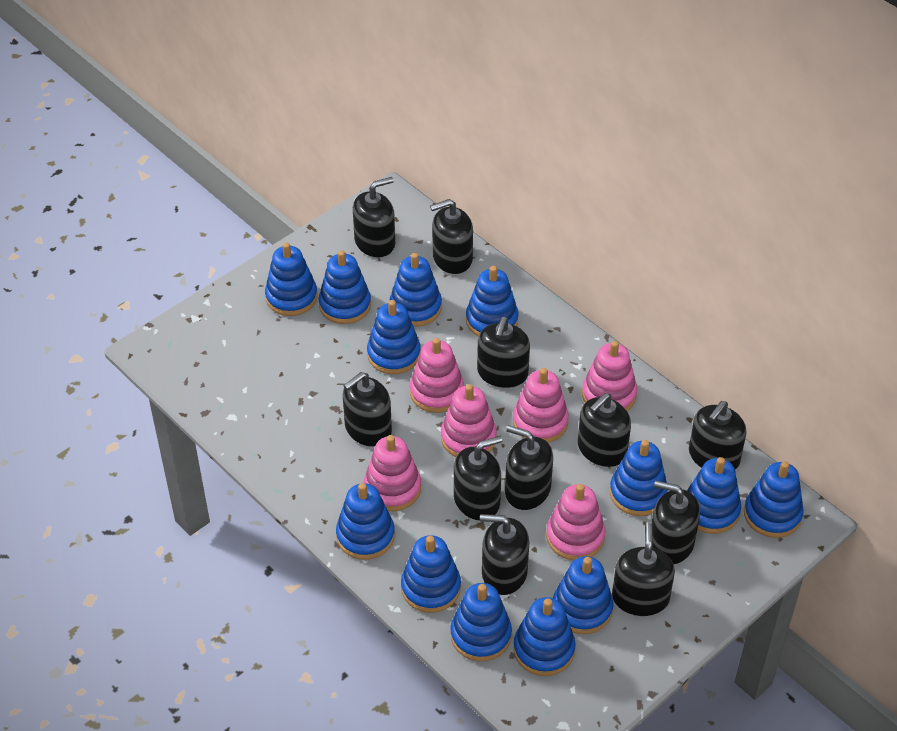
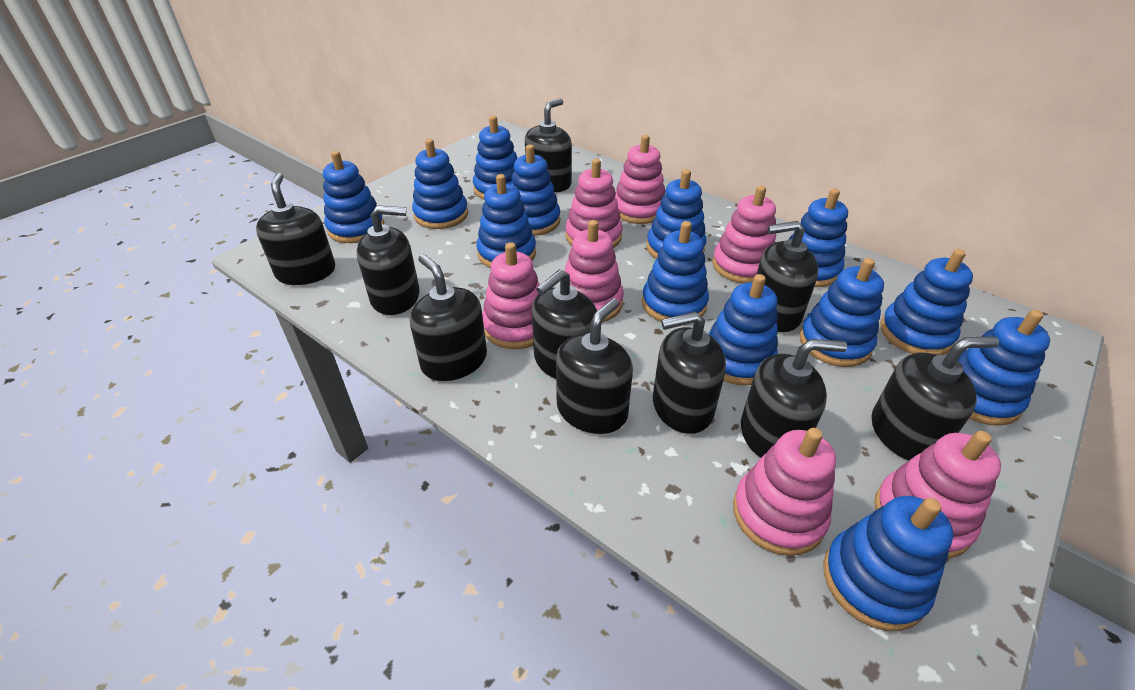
black soap dispenser: [343,372,392,447] [353,177,395,257] [430,199,473,274] [454,436,503,521] [477,317,530,388] [480,514,529,595] [505,425,553,510] [578,393,631,467] [612,522,675,616] [651,481,700,564] [689,401,746,469] = 11 -> [256,173,335,285] [357,205,420,315] [410,254,487,381] [525,98,572,193] [532,269,597,379] [556,298,633,434] [653,312,726,434] [741,339,847,458] [756,221,818,332] [872,337,999,461] = 10
pink stacking toy: [364,435,421,511] [410,338,464,413] [441,384,497,457] [513,368,569,443] [546,484,605,560] [582,341,637,411] = 6 -> [482,242,540,349] [565,159,623,248] [565,220,624,322] [615,135,665,224] [712,186,776,283] [733,428,836,556] [874,431,1001,559] = 7

